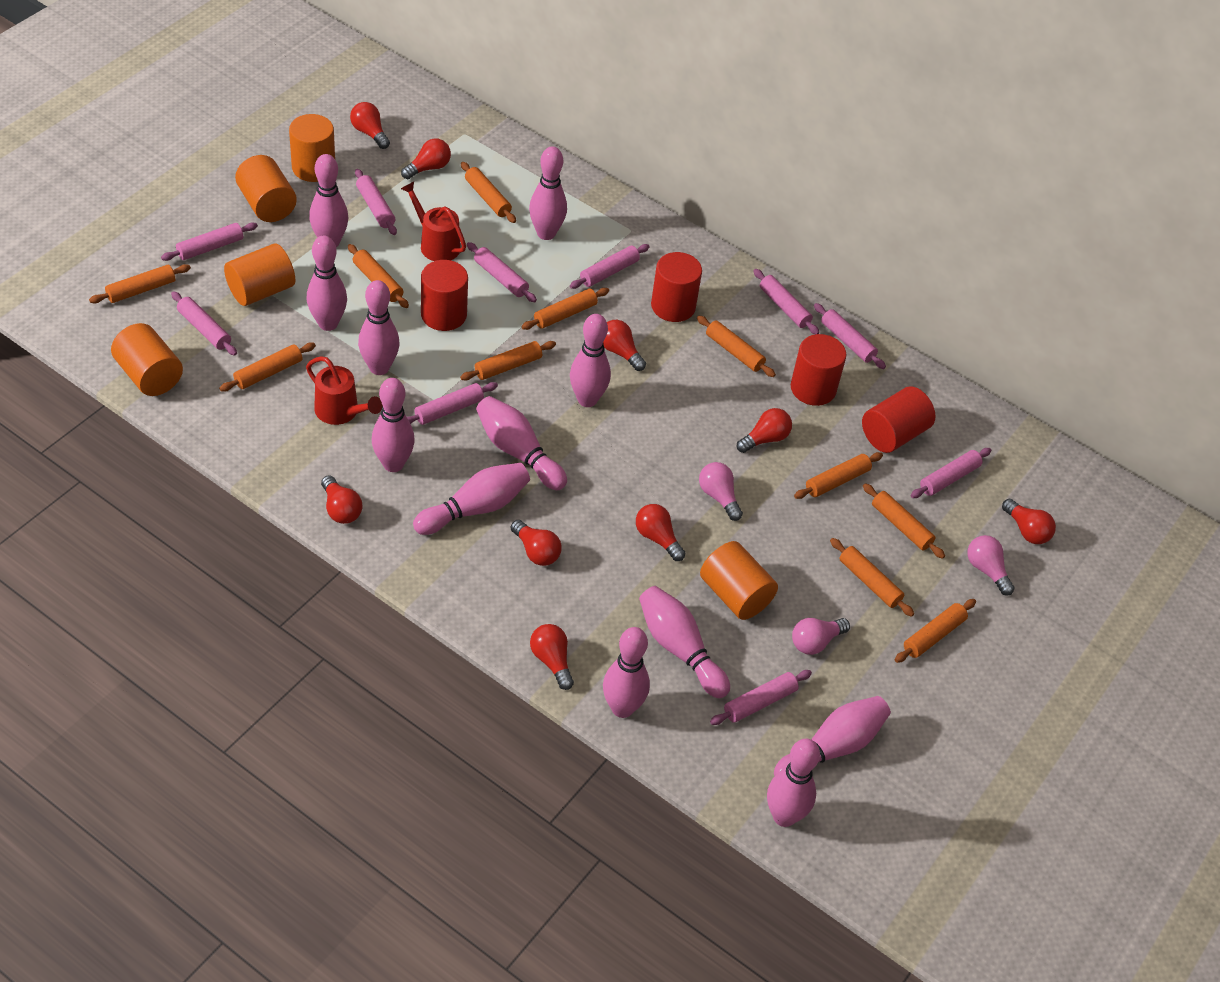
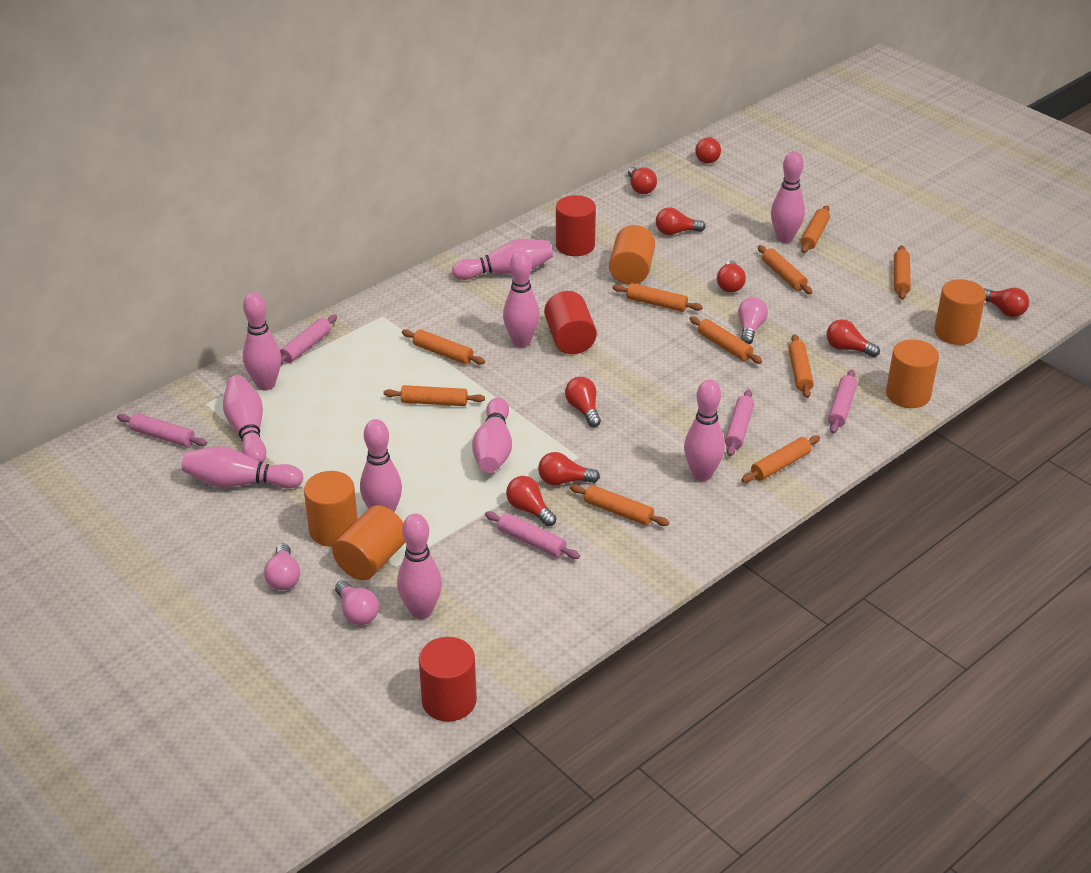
orange rolling pin: [89,264,191,303] [219,342,316,392] [348,244,409,308] [460,341,556,381] [461,162,516,223] [521,288,609,330] [697,316,776,377] [794,452,883,499] [830,538,914,617] [863,483,945,559] [895,599,976,663] = 11 -> [383,385,485,406] [402,329,485,365] [570,484,669,526] [613,283,703,312] [689,316,762,364] [741,435,820,483] [758,245,813,294] [788,334,814,398] [801,205,830,253] [894,245,911,300] = 10
pink bowling pin: [307,236,347,331] [309,154,348,247] [358,280,400,375] [372,378,415,472] [413,463,530,535] [476,396,567,490] [529,146,567,240] [570,314,611,407] [603,627,650,718] [639,586,730,698] [767,739,820,827] [774,696,891,776] = 12 -> [182,447,304,488] [223,375,266,462] [243,292,281,391] [360,419,402,512] [397,514,442,619] [452,239,553,280] [472,398,512,473] [503,251,540,347] [684,380,725,481] [771,151,805,243] = 10
pink rolling pin: [161,222,258,261] [171,291,237,356] [355,169,397,235] [407,382,498,425] [467,242,537,302] [570,244,650,289] [710,670,812,725] [753,269,819,334] [814,303,886,369] [911,448,991,498] = 10 -> [117,413,207,447] [280,315,337,365] [485,511,580,559] [725,389,754,456] [828,370,857,434] = 5
red cylinder: [421,260,468,331] [651,252,702,322] [791,334,846,406] [862,386,936,453] = 4 -> [419,637,477,722] [544,291,597,354] [556,195,596,256] = 3
red watering can: [306,356,383,425] [401,182,466,261] = 2 -> none = 0

